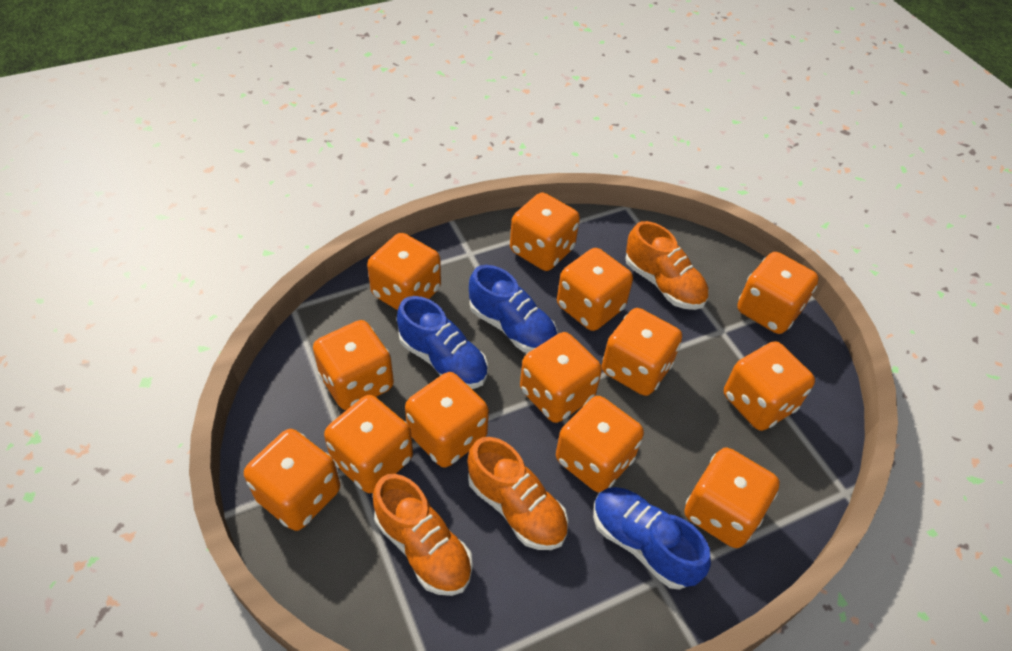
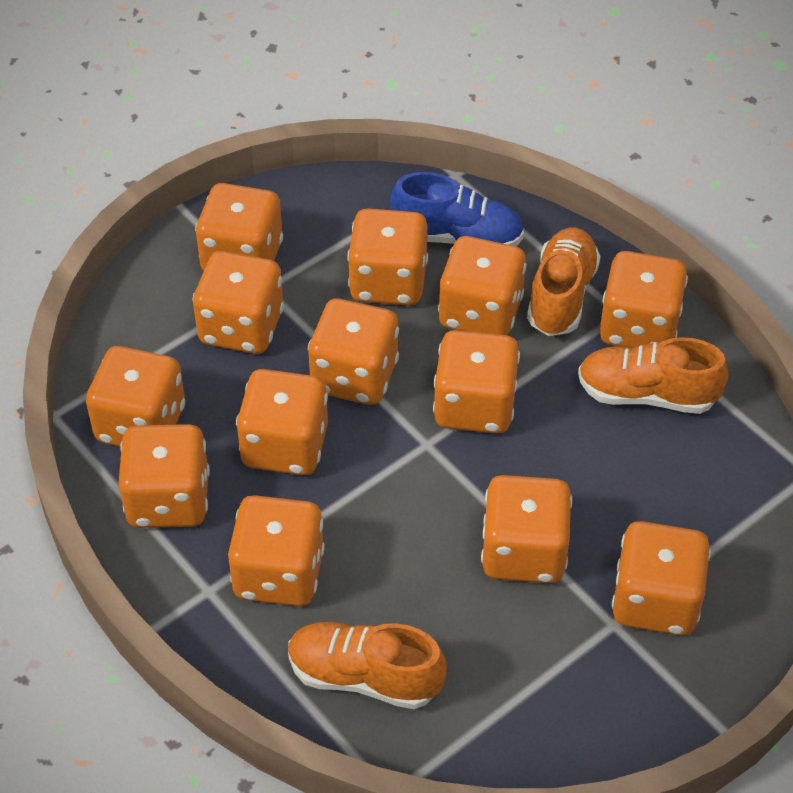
blue shoe: [397,296,488,389] [469,265,557,353] [593,487,711,590] = 3 -> [390,172,524,246] = 1

